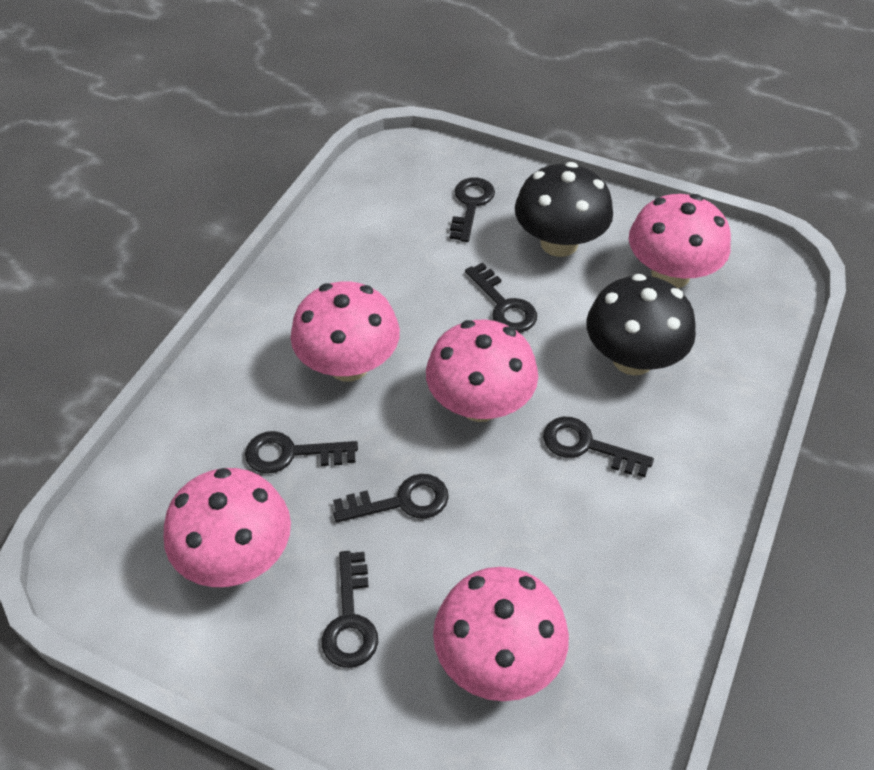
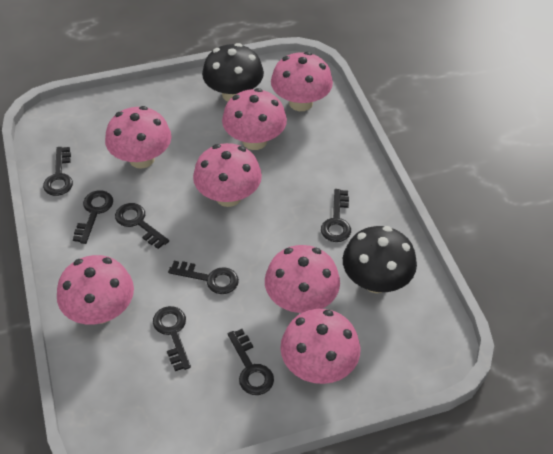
black key: [245,431,358,474] [322,551,378,668] [333,474,449,523] [450,178,495,242] [465,263,537,333] [543,417,654,477] = 6 -> [43,147,73,196] [73,190,113,244] [115,203,169,249] [153,306,191,371] [168,261,239,294] [228,329,274,395] [321,189,351,242] = 7
pink mushroom: [163,468,291,587] [291,281,400,382] [426,320,538,422] [433,567,569,701] [629,194,731,288] = 5 -> [57,255,134,325] [105,106,171,169] [193,143,262,207] [222,88,287,150] [265,245,340,313] [271,52,333,111] [280,309,361,384] = 7

